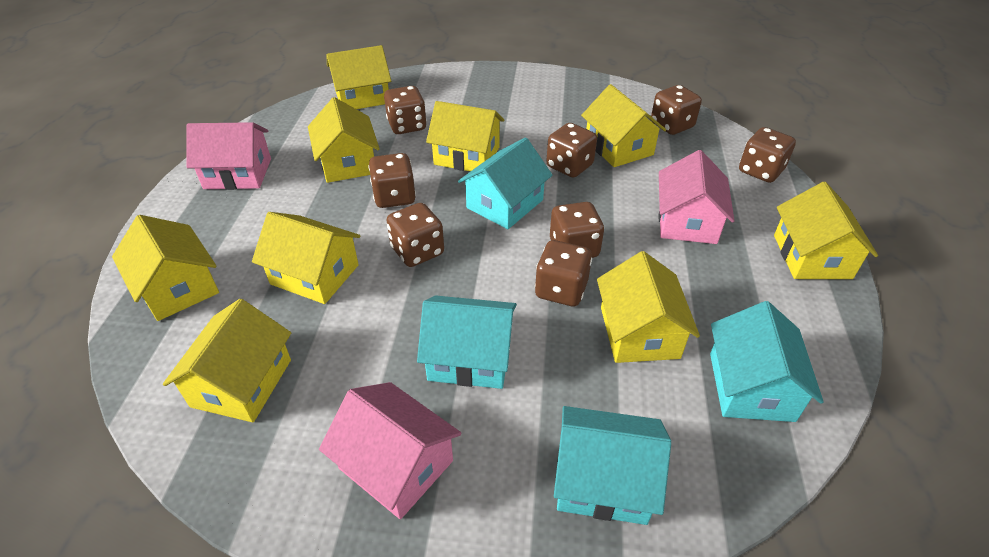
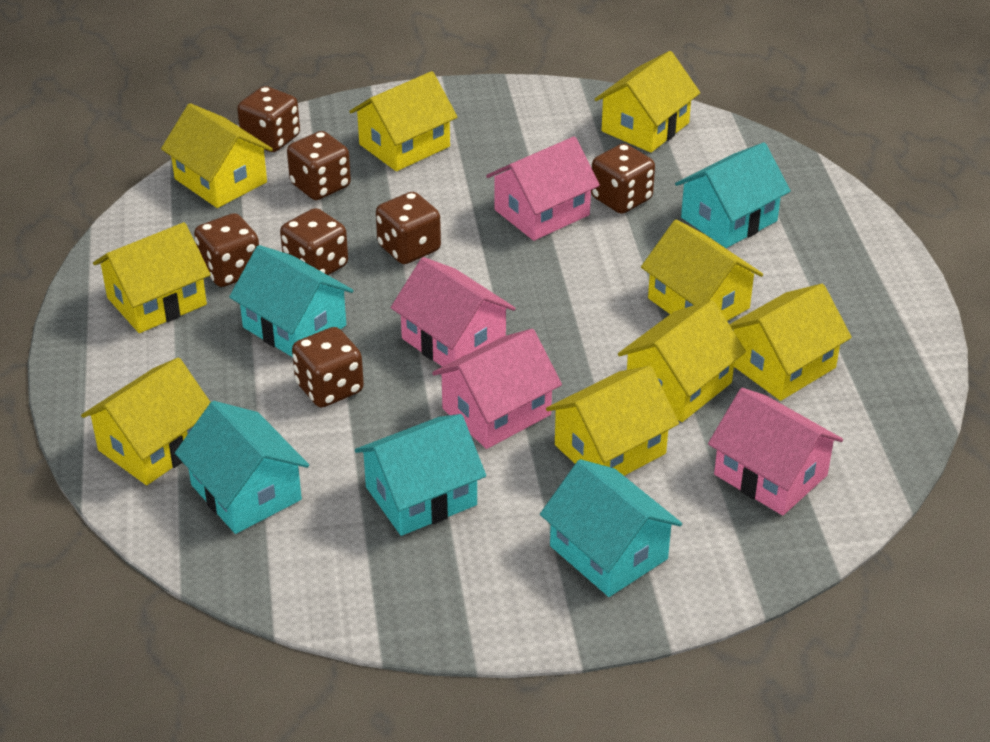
brown dice: [369,153,416,208] [384,86,427,134] [386,203,444,267] [535,240,592,307] [546,123,597,178] [550,202,604,258] [651,85,702,135] [739,127,796,183] = 8 -> [194,213,259,287] [237,86,300,152] [280,208,348,275] [287,131,351,200] [292,327,364,407] [376,192,441,264] [591,144,655,214] = 7
pink house: [186,122,271,190] [319,382,461,519] [659,150,734,244] = 3 -> [391,257,516,367] [432,329,562,449] [486,136,600,241] [708,388,843,515] = 4
turquoise house: [417,295,517,389] [458,138,552,229] [554,406,671,525] [710,301,824,422] = 4 -> [175,401,309,534] [229,245,354,357] [355,414,486,536] [540,459,682,597] [675,143,791,248] = 5

